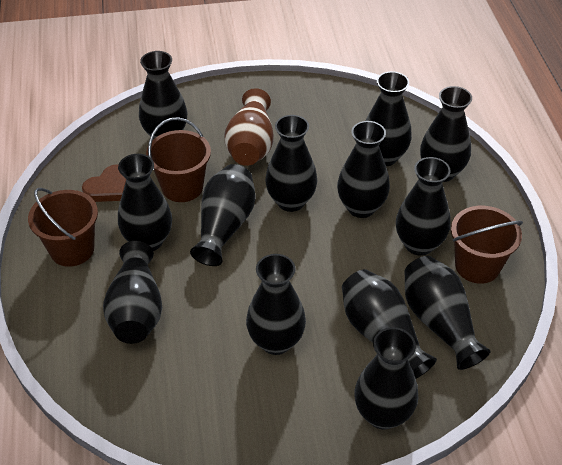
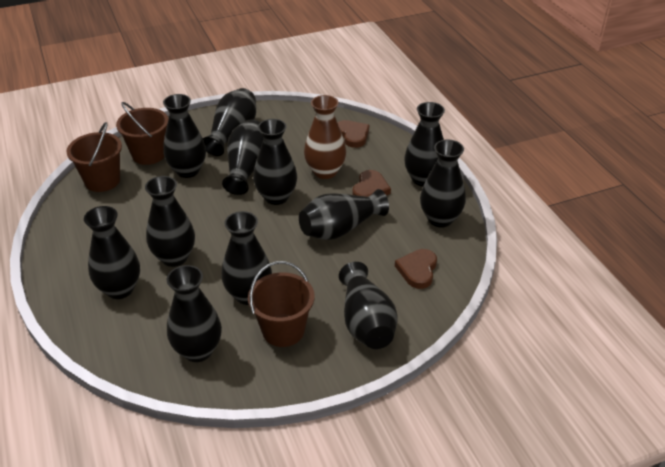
black vase: [103,241,162,344] [118,154,172,251] [139,51,187,139] [190,164,256,266] [246,254,306,355] [265,115,318,212] [337,121,390,218] [342,269,437,379] [354,327,418,430] [366,71,412,166] [396,157,451,256] [404,256,490,370] [420,86,472,182] = 13 -> [84,206,140,299] [145,176,195,267] [163,94,206,178] [167,265,222,362] [203,88,256,156] [221,211,272,305] [222,119,264,195] [253,119,297,205] [299,189,389,240] [339,262,398,349] [404,102,445,187] [420,139,466,228] = 12
brown heart: [82,164,126,202] = 1 -> [337,120,369,148] [352,170,391,197] [395,249,437,289] = 3

